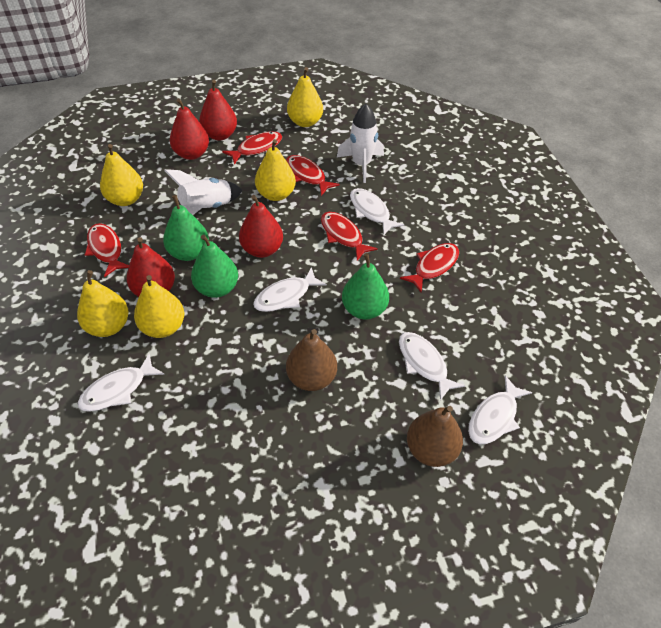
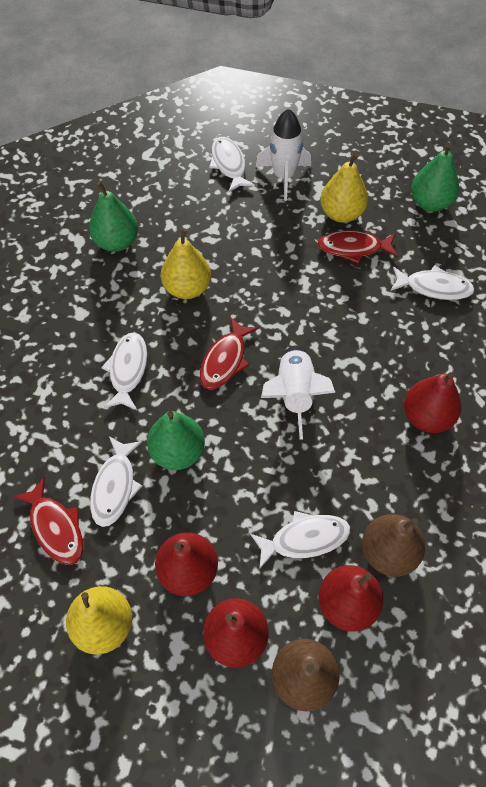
red fish: [85,223,129,277] [222,131,282,165] [286,155,340,196] [321,212,378,261] [400,243,459,292] = 5 -> [13,477,84,565] [200,317,259,390] [317,230,398,264] = 3
yellow pear: [77,270,129,337] [100,144,143,206] [134,275,184,338] [255,139,296,201] [287,67,323,127] = 5 -> [66,586,132,654] [161,228,211,299] [320,153,368,223] = 3

